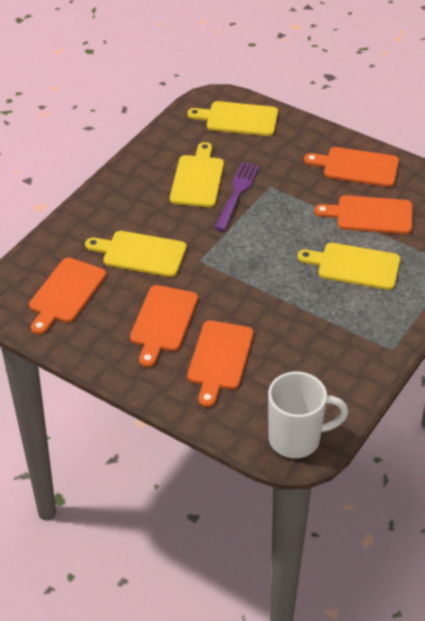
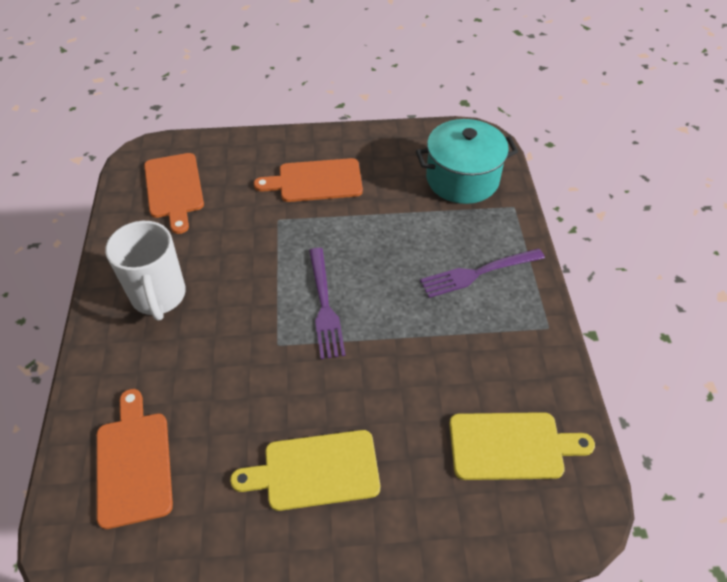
orange cutting board: [29,258,106,335] [130,285,198,367] [187,320,254,407] [304,147,399,187] [314,195,412,234] = 5 -> [97,389,173,529] [144,153,204,234] [254,158,363,202] = 3
purple fork: [215,162,259,231] = 1 -> [309,248,346,359] [420,248,545,298] = 2
turquoise pot: none = 0 -> [416,119,518,204] = 1
yellow cutting board: [85,231,187,277] [170,142,224,207] [187,101,278,136] [297,243,400,290] = 4 -> [230,430,380,511] [449,412,595,480] = 2

